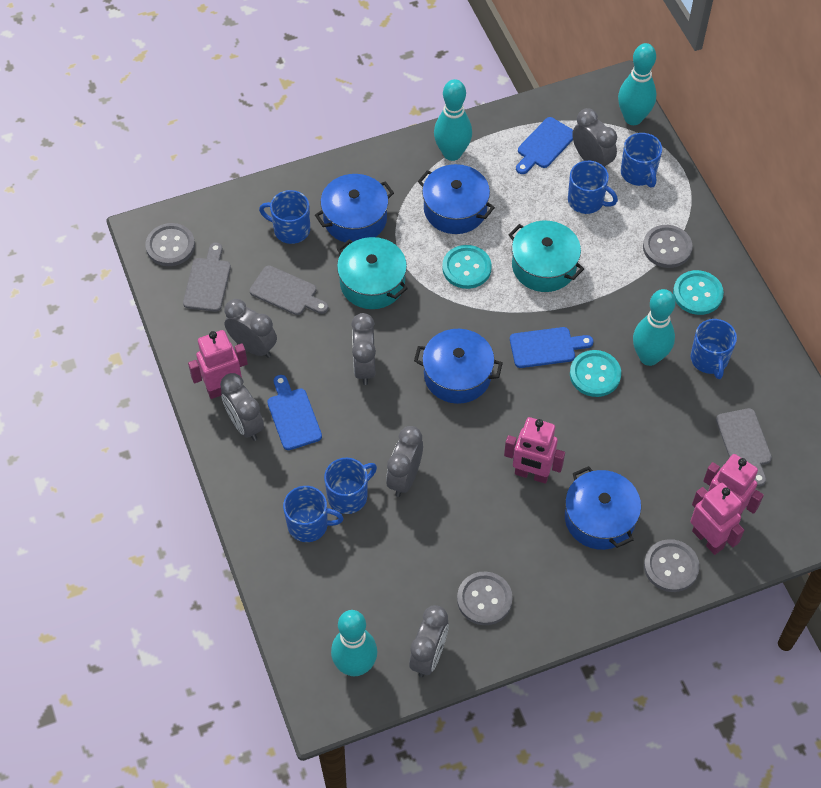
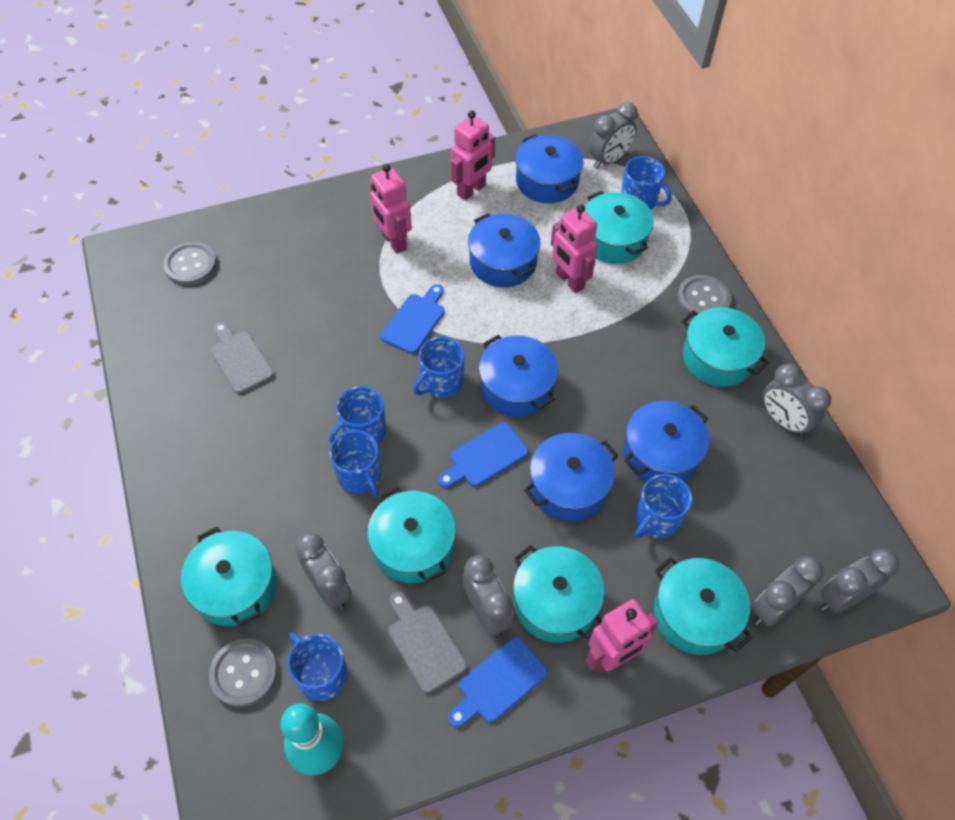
blue pot: [315,174,394,244] [414,329,503,404] [418,164,495,234] [565,466,641,550] = 4 -> [468,213,541,287] [479,335,558,417] [515,134,584,203] [524,433,619,521] [623,401,709,482] = 5
grey button: [146,223,195,266] [457,572,513,625] [643,225,693,268] [644,539,699,592] = 4 -> [163,242,217,285] [209,638,277,707] [677,275,731,317] = 3
grey cutting board: [183,242,231,312] [250,265,328,315] [716,408,772,486] = 3 -> [210,322,274,394] [388,592,467,693] = 2
turquoise bowling pin: [331,610,377,676] [434,79,472,161] [618,43,656,125] [633,289,675,366] = 4 -> [281,703,344,775] = 1
turquoise button: [442,245,492,289] [570,350,621,397] [673,270,724,315] = 3 -> none = 0
turquoise pot: [337,237,408,309] [508,221,584,292] = 2 -> [181,527,277,626] [367,487,456,583] [513,545,605,643] [585,191,654,264] [654,557,752,655] [681,307,769,387] = 6

